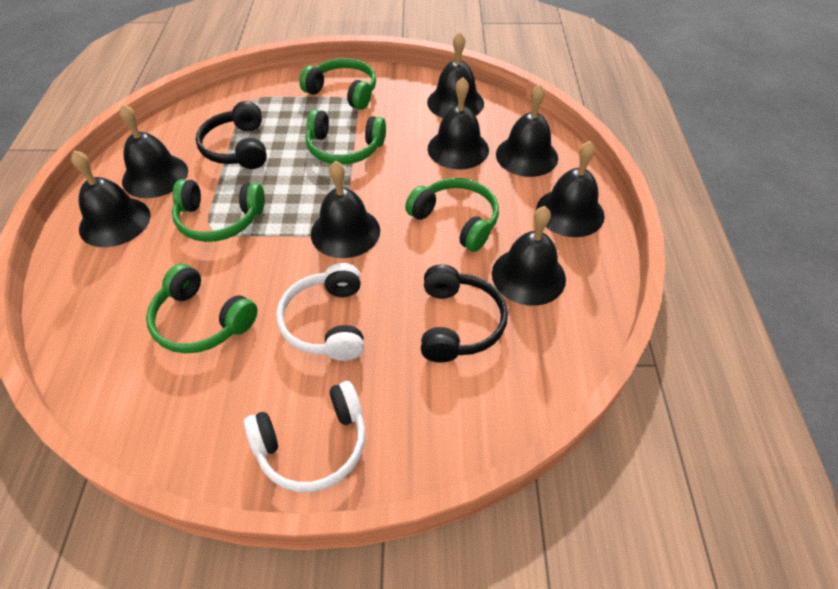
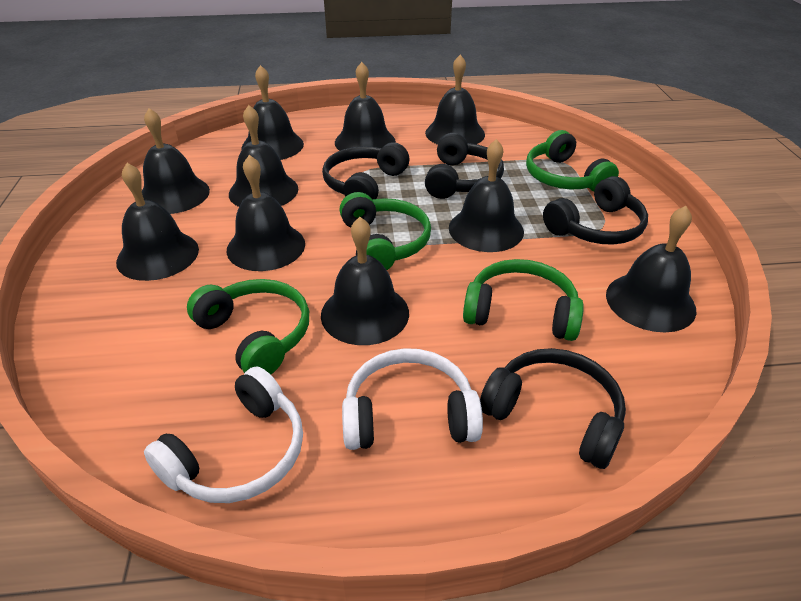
black bell: [71,150,150,247] [119,104,188,198] [311,161,380,258] [427,32,484,118] [428,77,489,170] [492,206,566,306] [496,84,558,177] [536,141,605,237] = 8 -> [116,163,199,281] [142,108,210,214] [227,155,305,271] [229,105,298,207] [241,65,304,160] [321,217,409,345] [335,62,396,151] [425,54,485,145] [449,139,524,252] [606,206,696,332] = 10
black headphones: [196,101,267,169] [421,264,508,363] = 2 -> [322,142,410,200] [425,133,504,199] [480,348,626,469] [543,176,648,245] = 4
green headphones: [146,264,257,353] [172,179,265,242] [299,58,376,110] [306,110,386,165] [405,178,499,252] = 5 -> [187,279,309,375] [339,192,431,270] [463,259,584,341] [526,130,619,192] = 4

